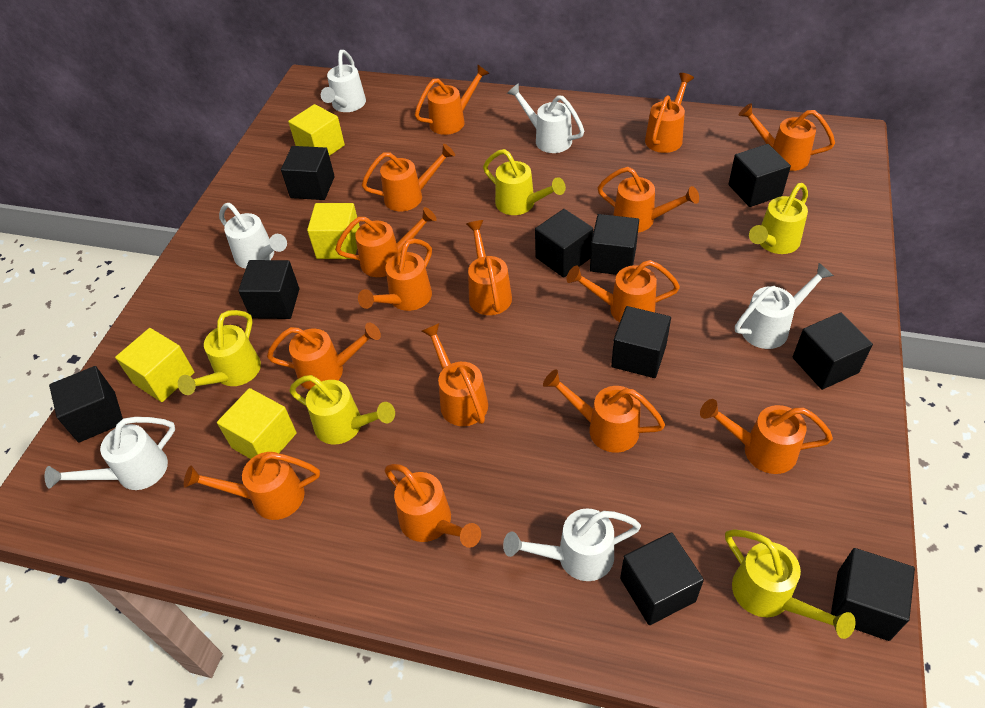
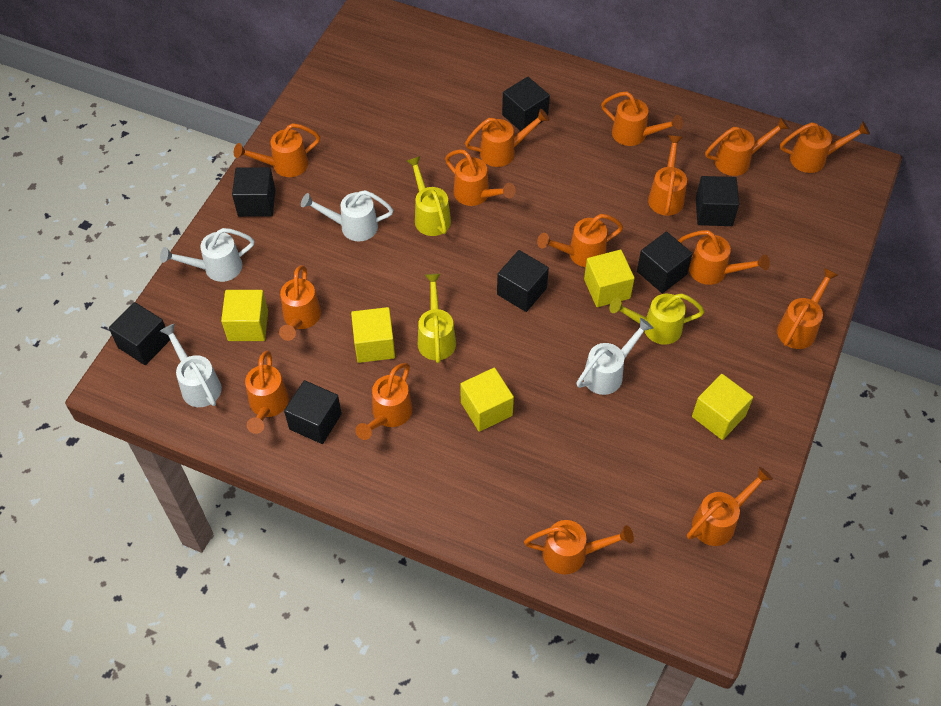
black cube: [49,366,123,443] [238,260,299,319] [281,146,335,200] [535,209,594,278] [590,214,639,275] [611,306,671,378] [620,532,704,625] [728,144,791,207] [793,312,873,390] [831,548,915,641] = 10 -> [109,302,170,365] [232,167,276,217] [284,380,342,444] [497,250,549,312] [502,77,550,131] [637,232,693,293] [696,176,739,226] = 7
white watering can: [45,417,175,490] [219,203,287,269] [321,50,366,112] [503,508,641,581] [507,83,584,153] [735,263,834,349] = 6 -> [160,228,254,282] [160,323,222,407] [301,190,393,241] [577,318,653,395] = 4
yellow cube: [115,328,195,402] [217,388,297,459] [288,104,345,156] [307,203,360,259] = 4 -> [221,290,268,341] [351,307,395,363] [460,368,514,432] [584,250,635,307] [692,374,753,440] = 5
yellow watering can: [178,310,261,395] [289,375,395,445] [483,149,566,215] [725,530,856,639] [749,183,808,254] = 5 -> [407,156,451,236] [418,274,456,363] [609,293,705,345] = 3

